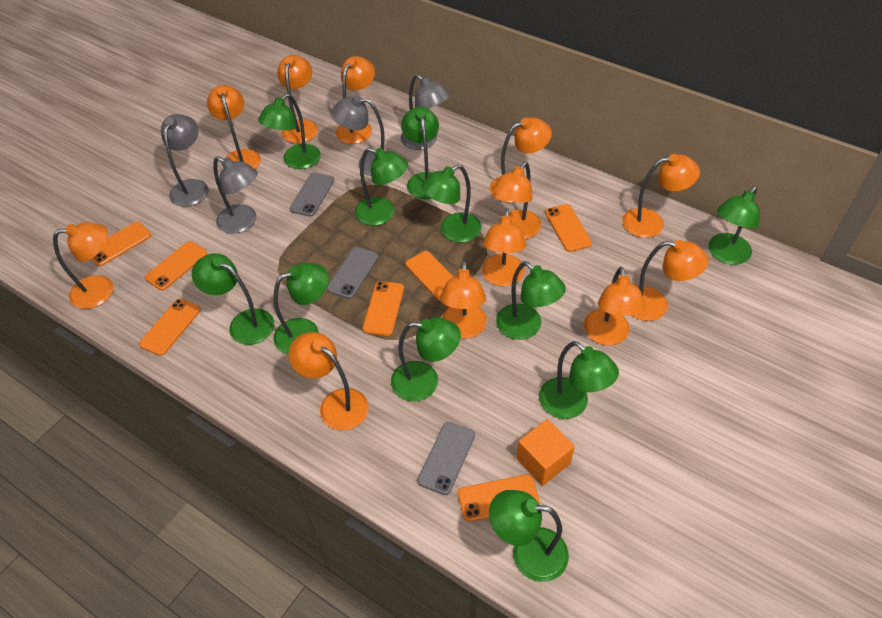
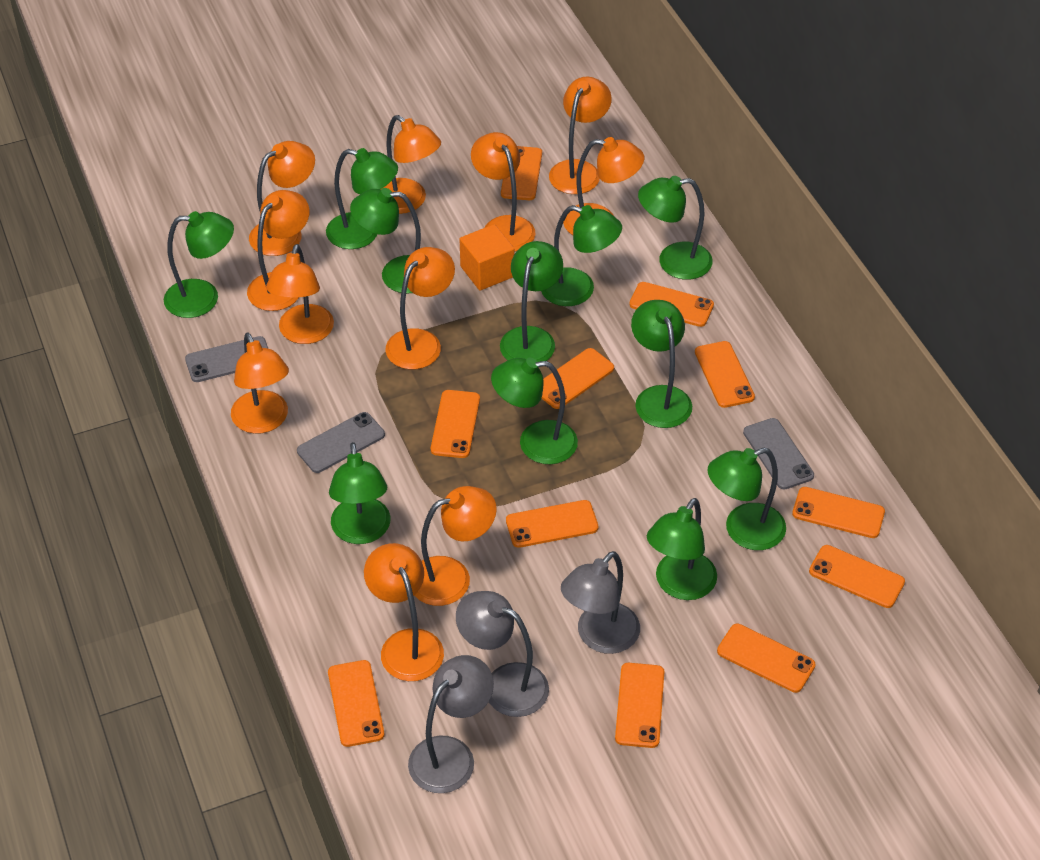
grey lamp: [161,114,209,207] [213,156,258,234] [332,95,386,176] [400,74,450,150] = 4 -> [408,655,494,793] [456,591,549,717] [561,551,640,654] = 3
orange lamp: [53,222,113,309] [207,85,261,169] [277,55,318,143] [289,332,369,430] [336,56,375,144] [440,260,487,339] [482,208,526,286] [490,117,552,203] [492,162,541,239] [584,267,646,345] [622,154,700,238] [632,240,709,321] = 12 -> [231,333,289,434] [247,190,309,311] [249,141,315,256] [266,244,334,344] [364,543,444,681] [383,115,441,214] [385,247,455,369] [414,486,497,606] [471,132,535,252] [549,77,612,194] [563,137,644,235] = 11
orange phone: [91,222,151,266] [139,299,201,356] [144,241,207,291] [362,281,404,336] [405,251,454,301] [458,474,540,522] [545,204,592,252] = 7 -> [328,660,384,747] [431,390,480,458] [501,146,542,200] [506,500,598,548] [541,348,614,409] [615,663,664,748] [629,282,714,327] [695,341,755,408] [717,624,816,693] [792,487,885,538] [809,545,905,608] = 11

